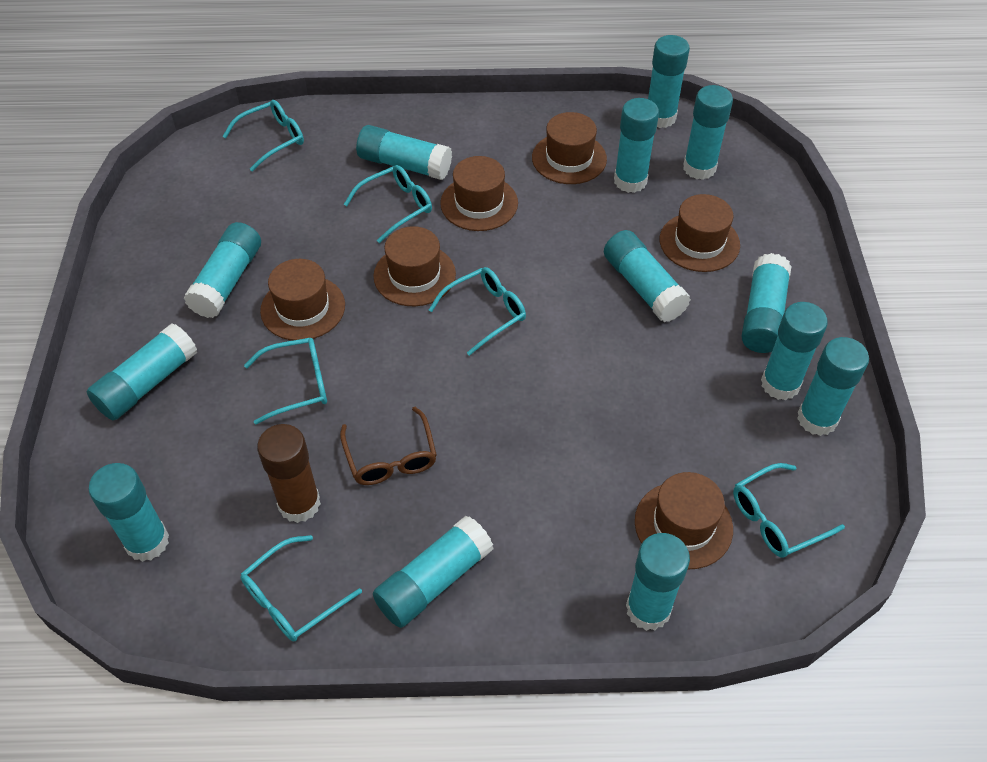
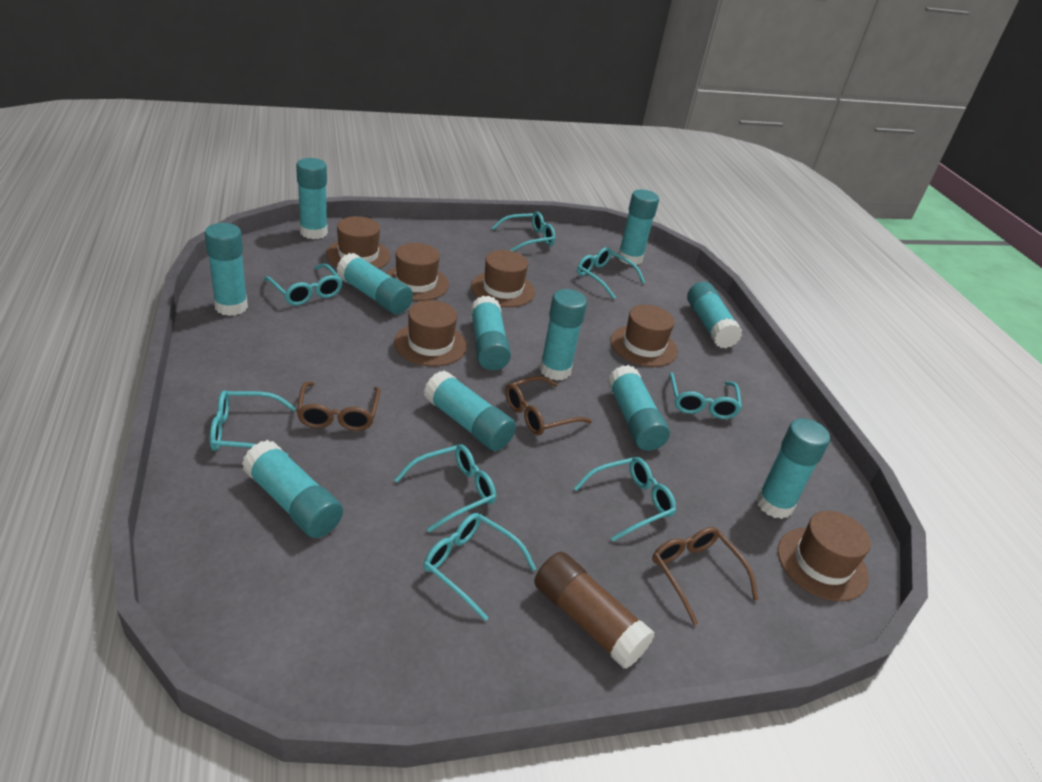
brown glasses: [340,407,437,485] = 1 -> [296,382,380,431] [505,376,592,435] [652,527,759,625] = 3
turquoise glasses: [223,100,304,172] [240,535,362,641] [244,338,327,425] [344,165,432,243] [429,267,526,356] [733,463,845,558] = 6 -> [210,390,296,456] [264,264,342,306] [395,445,496,533] [423,513,536,621] [492,211,555,251] [574,457,676,542] [577,247,645,299] [669,372,742,419] = 8
turquoise glue stick: [87,323,197,420] [88,463,169,562] [184,222,261,318] [356,125,452,180] [373,516,494,628] [604,230,691,322] [614,98,659,193] [626,533,690,631] [648,35,690,128] [683,85,733,180] [741,253,791,353] [761,302,828,400] [797,337,869,436] = 13 -> [204,223,248,316] [242,440,343,538] [296,158,328,239] [337,253,413,314] [424,370,516,451] [470,296,511,370] [540,289,587,381] [607,365,670,451] [618,189,659,265] [687,282,742,348] [756,418,830,519] = 11

